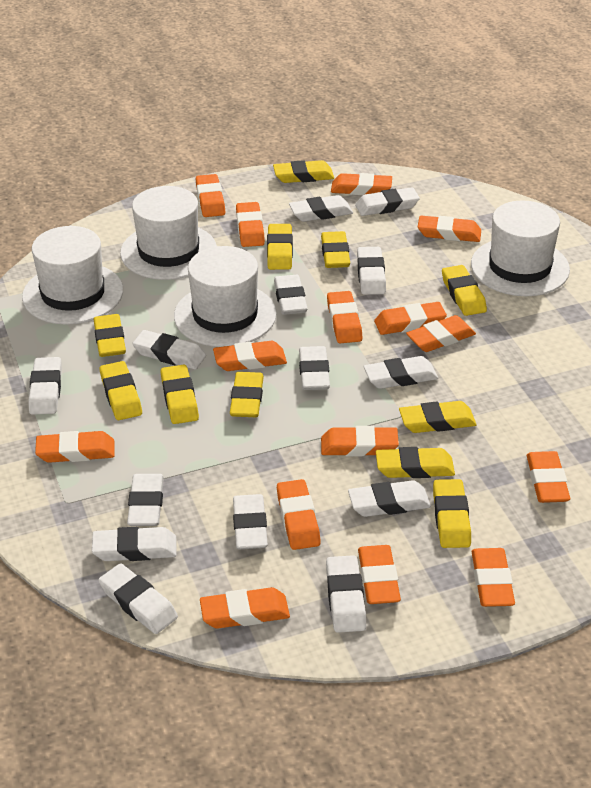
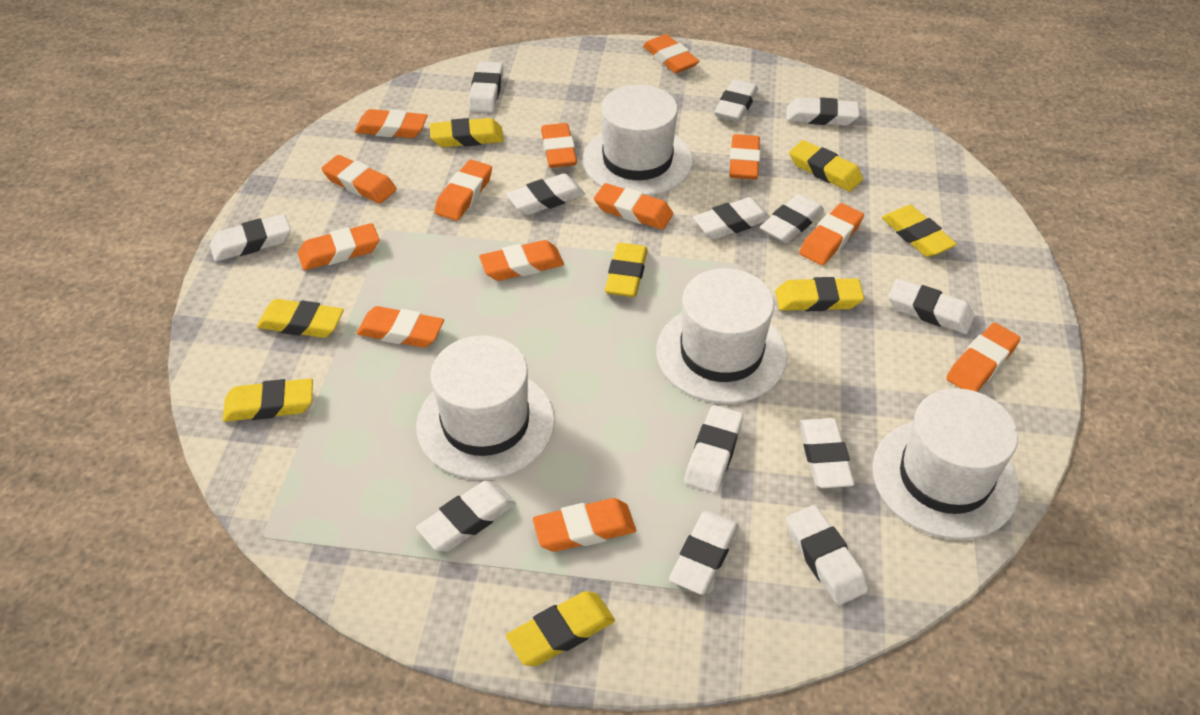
orange eraser: [35,431,114,463] [196,174,225,217] [200,587,290,629] [213,341,287,371] [236,202,265,247] [277,479,321,550] [321,426,399,456] [327,291,363,343] [331,173,392,195] [358,545,401,604] [374,302,447,335] [406,315,476,352] [418,216,481,242] [472,548,515,607] [527,451,570,503] = 15 -> [298,223,379,270] [321,155,397,204] [355,109,428,138] [357,306,444,348] [434,160,492,221] [479,240,564,281] [533,498,636,552] [541,123,577,168] [594,183,673,230] [643,34,700,73] [729,134,760,180] [799,203,864,265] [946,323,1021,392] = 13
white eraser: [28,357,62,415] [92,527,177,561] [98,563,178,634] [127,474,164,526] [132,330,206,370] [233,494,268,549] [274,275,308,315] [289,195,353,222] [299,346,330,390] [326,555,366,633] [348,480,431,517] [355,187,420,216] [357,247,386,295] [363,356,438,389] = 14 -> [210,214,291,262] [416,480,516,551] [468,61,503,113] [506,173,585,215] [669,511,739,595] [684,405,743,493] [693,197,770,239] [714,79,758,122] [760,194,824,243] [786,97,859,126] [786,505,868,605] [799,418,855,488] [888,279,975,334] = 13
yellow eraser: [94,314,126,357] [100,361,142,420] [160,365,199,424] [230,372,264,417] [267,224,293,270] [273,160,334,183] [321,231,350,268] [376,447,455,478] [399,401,477,433] [433,479,471,548] [442,265,487,316] = 11 -> [223,378,313,422] [257,299,344,338] [430,118,504,147] [506,591,615,666] [605,243,647,297] [776,277,864,311] [789,140,863,192] [882,205,957,257] = 8

